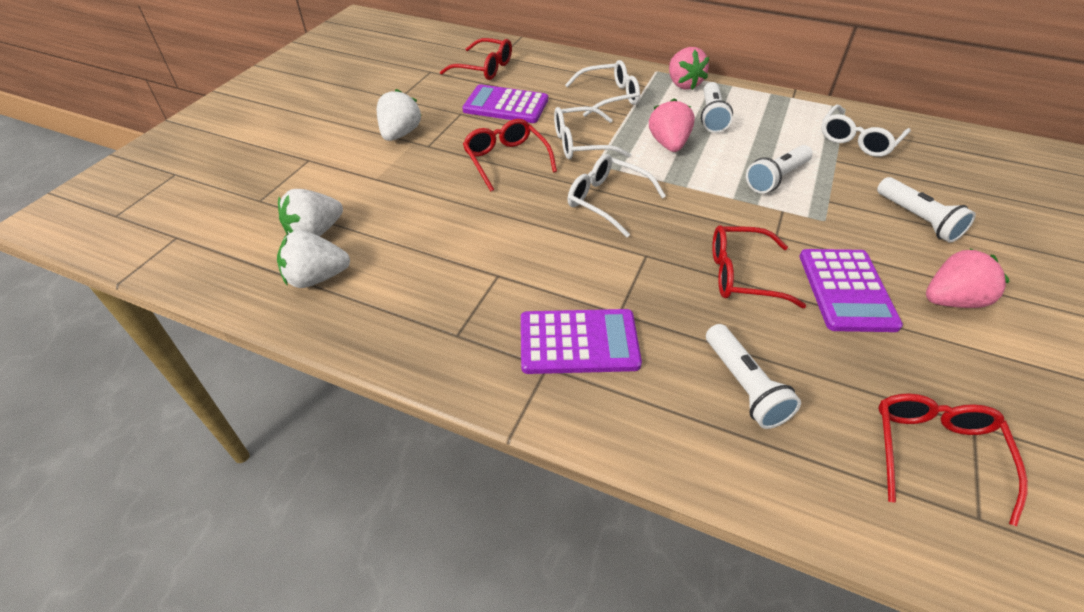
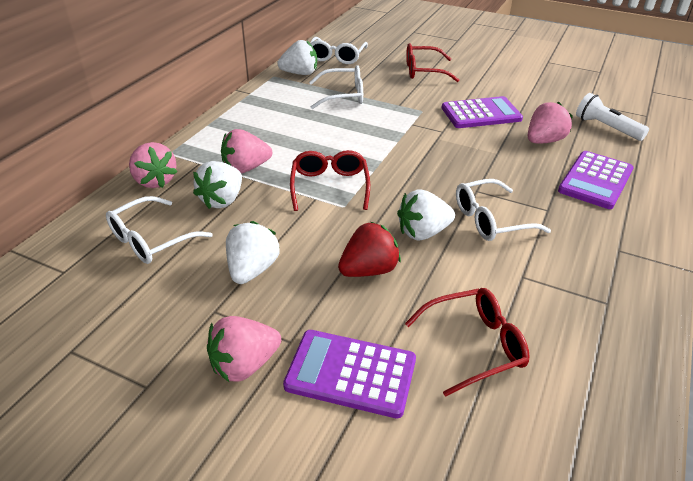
pink strawberry: [649,98,695,152] [669,47,709,90] [926,248,1010,308] = 3 -> [129,142,177,188] [207,316,281,382] [221,129,272,174] [528,102,573,143] = 4
red glasses: [440,38,512,80] [463,119,557,192] [712,225,806,308] [878,393,1028,526] = 4 -> [290,150,370,211] [405,288,530,397] [406,43,459,82] = 3
red strawberry: none = 0 -> [338,222,401,277] = 1
white flashlight: [701,82,733,133] [706,324,801,429] [746,145,813,193] [877,177,976,243] = 4 -> [576,93,649,141] = 1
white strawberry: [277,230,350,288] [278,189,343,236] [377,89,422,141] = 3 -> [193,161,242,209] [226,221,280,284] [277,40,317,75] [397,189,455,240] = 4

